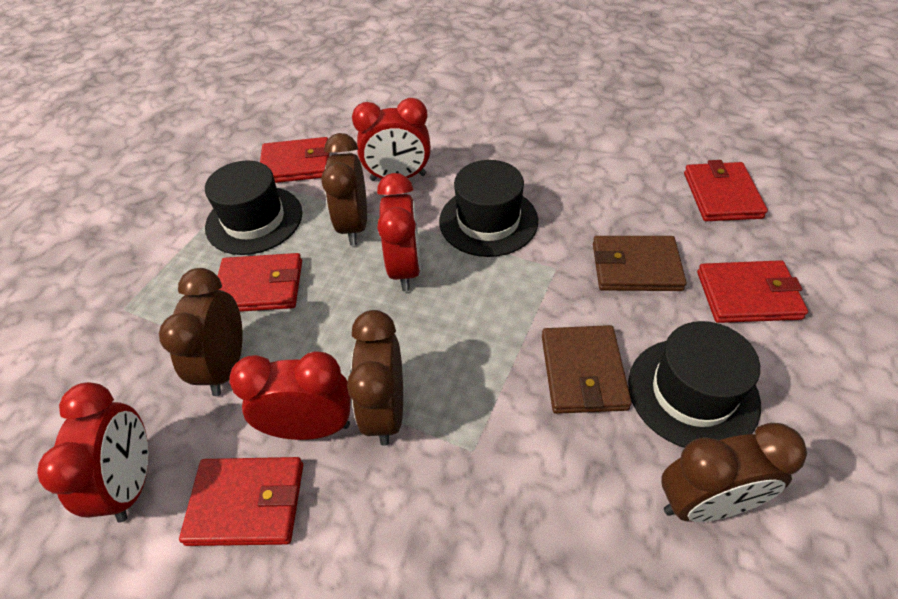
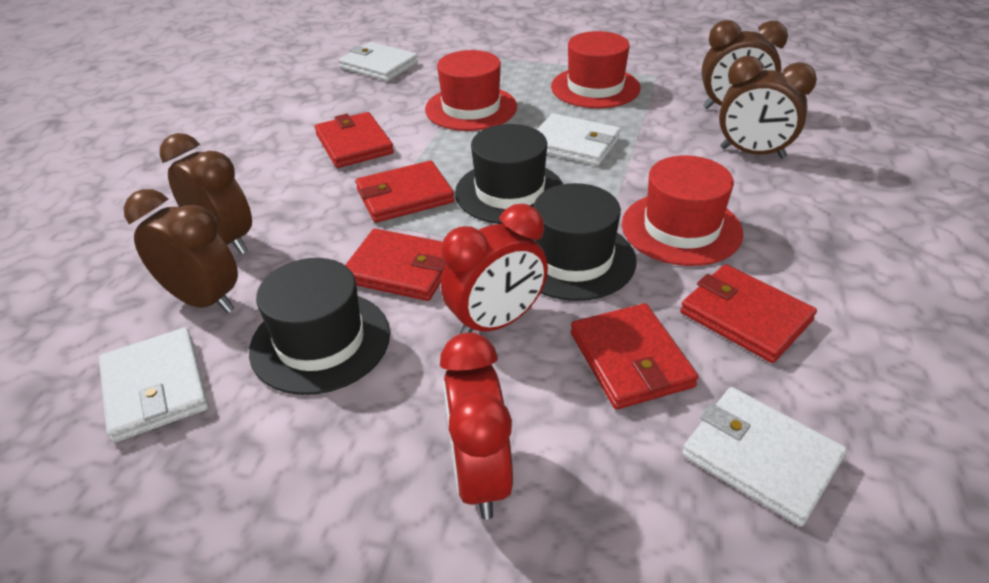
brown wallet: [542,325,632,414] [593,236,687,291] = 2 -> none = 0
red clock: [37,382,149,523] [229,351,351,440] [352,98,431,181] [377,173,421,291] = 4 -> [440,333,513,520] [441,204,548,334] = 2
red hat: none = 0 -> [425,50,517,131] [551,31,641,108] [622,155,743,266] = 3
white wallet: none = 0 -> [99,328,209,442] [339,42,418,81] [537,113,621,166] [682,387,847,526] = 4

